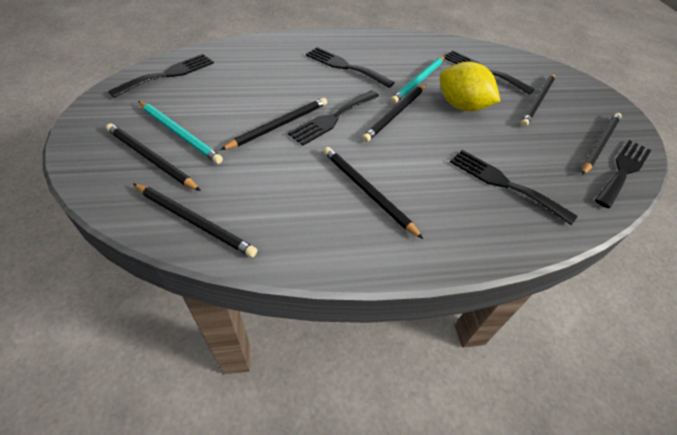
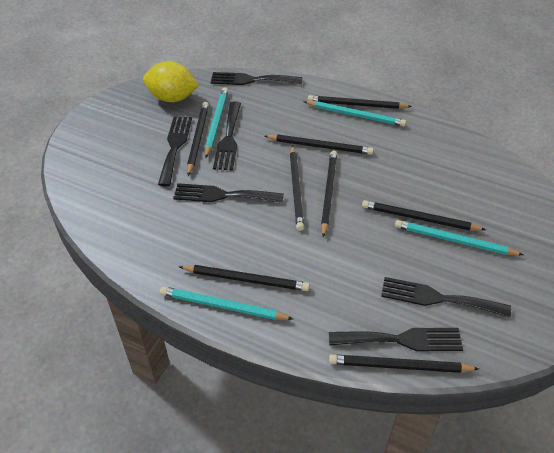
black pencil: [106,123,201,191] [133,183,257,257] [221,98,327,150] [323,147,423,239] [362,84,426,142] [520,74,555,127] [582,113,622,175] = 7 -> [179,265,310,291] [187,102,209,176] [264,134,374,155] [290,145,304,231] [308,95,412,109] [321,150,337,237] [329,354,479,373] [362,200,486,231] = 8
turquoise pencil: [138,101,223,164] [390,56,445,104] = 2 -> [160,286,293,320] [205,87,228,158] [303,101,406,127] [395,220,523,255] = 4

